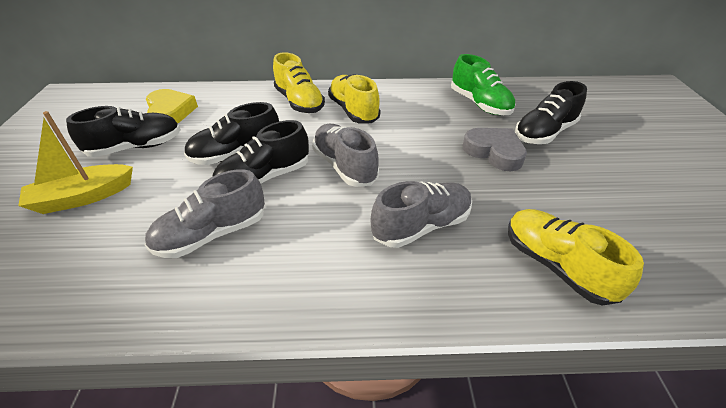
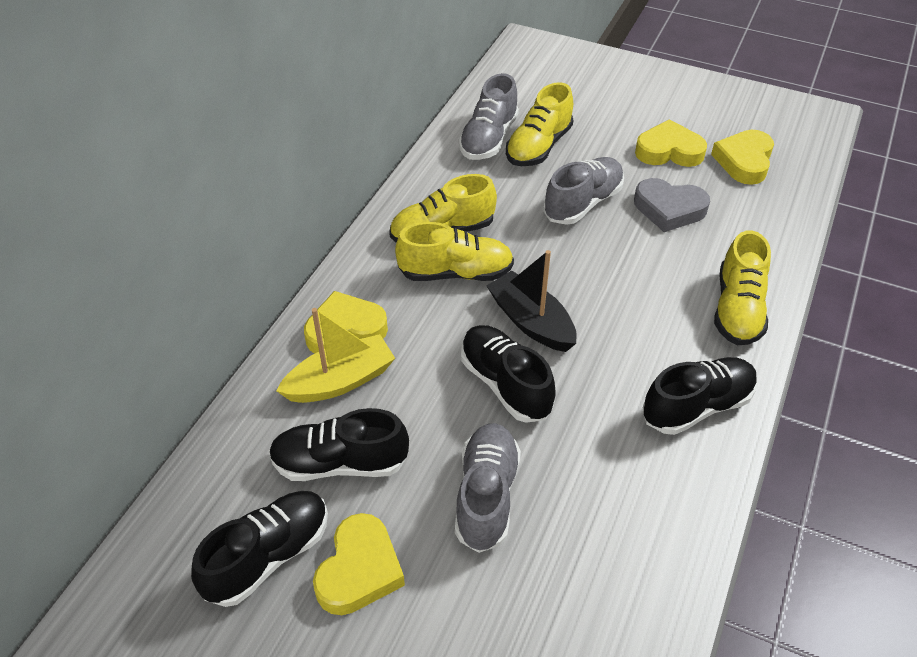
black boat: none = 0 -> [486,250,577,352] = 1
green shoe: [451,54,516,115] = 1 -> none = 0
yellow heart: [146,89,198,124] = 1 -> [304,291,388,354] [313,513,405,615] [635,119,707,167] [711,130,774,185] = 4
yellow shoe: [273,52,325,113] [328,74,380,123] [508,209,644,306] = 3 -> [389,174,497,243] [395,222,514,281] [506,82,573,166] [714,230,771,345] = 4

